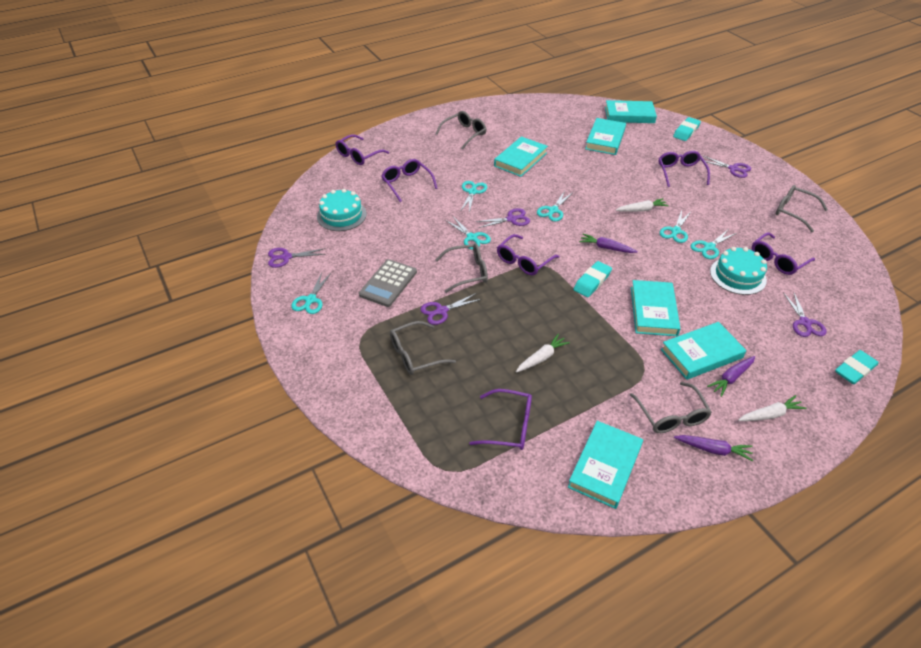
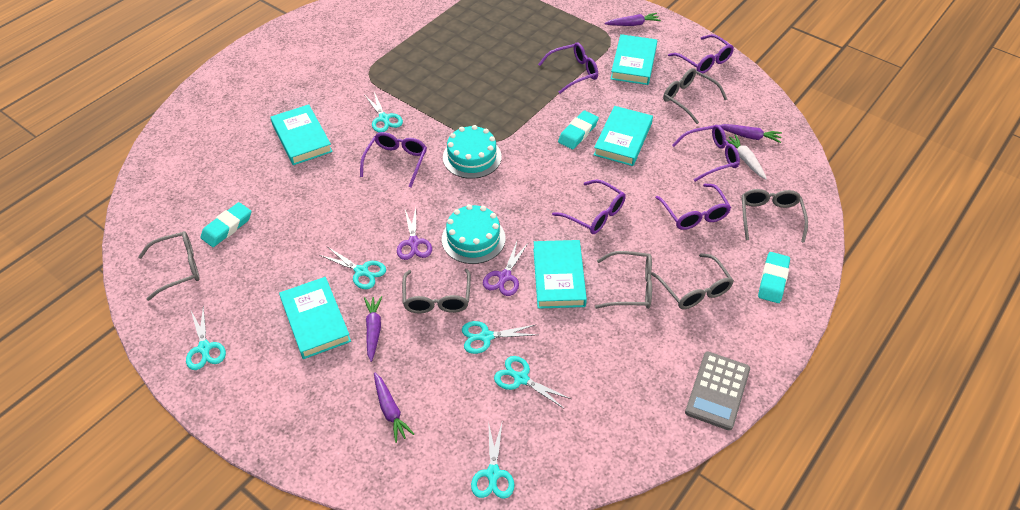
grey glasses: [390,321,456,375] [435,111,486,149] [435,243,488,293] [630,382,712,433] [776,185,828,232] = 5 -> [138,231,200,301] [402,269,471,313] [595,251,652,309] [651,253,734,309] [663,68,727,124] [742,189,808,243] = 6
purple carrot: [579,234,638,253] [674,435,753,461] [707,356,755,397] = 3 -> [364,296,382,362] [374,373,414,443] [604,13,661,26] [719,124,782,143] = 4
purple scissors: [268,248,326,268] [420,293,482,325] [475,208,530,228] [700,155,751,178] [783,291,827,337] = 5 -> [397,208,432,260] [483,239,529,296] = 2
turquoise book: [494,136,548,177] [568,421,643,509] [585,118,626,155] [605,100,657,123] [631,280,681,336] [661,322,746,380] = 6 -> [270,104,333,165] [279,277,351,359] [533,240,587,309] [594,106,653,166] [611,34,657,85] = 5
white carrot: [516,334,570,372] [616,198,669,212] [738,395,807,421] = 3 -> [726,134,767,179] = 1

